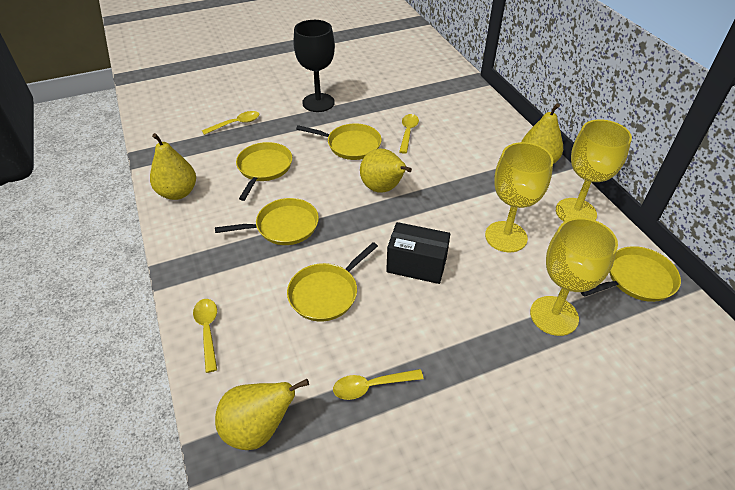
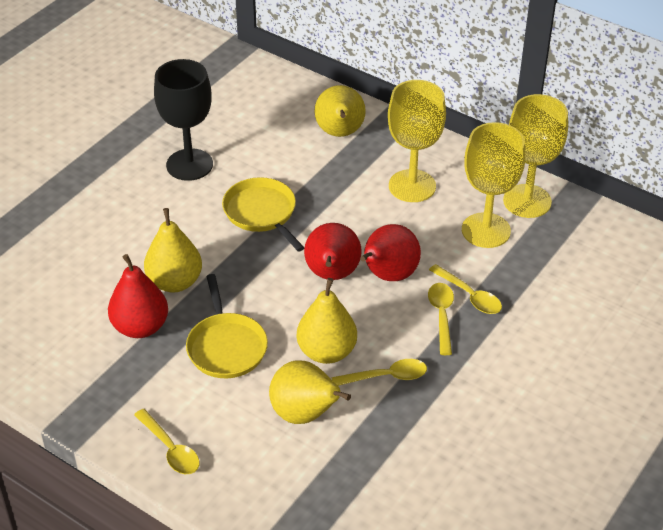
black box: [386,222,450,284] = 1 -> none = 0
red pear: none = 0 -> [108,254,168,338] [304,223,362,280] [360,224,421,281] = 3
yellow pan: [215,198,319,245] [236,142,292,201] [287,242,378,322] [296,124,382,160] [581,246,681,302] = 5 -> [186,274,268,378] [222,177,305,252] = 2

